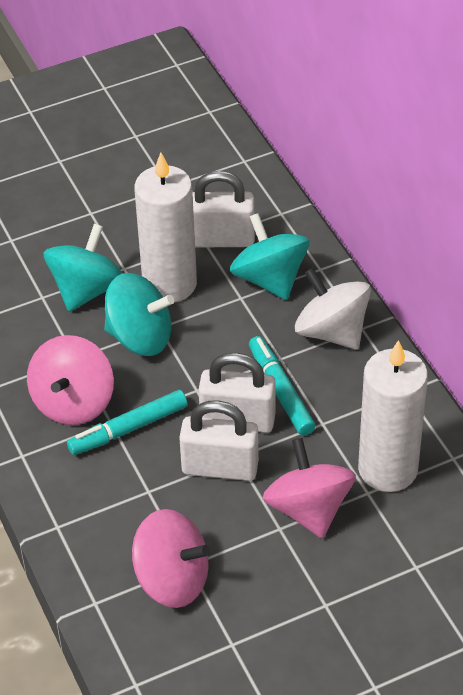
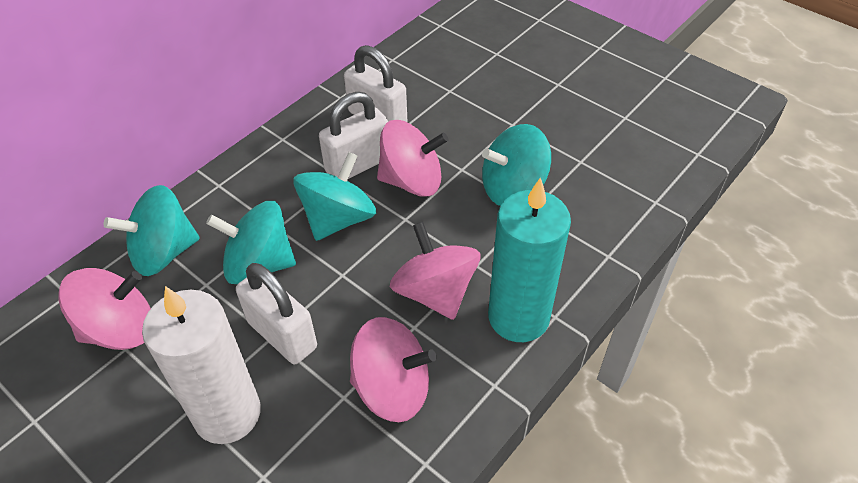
pink spinning top: [27,335,114,425] [132,509,210,608] [263,438,356,538] = 3 -> [58,268,151,350] [350,317,436,422] [377,120,448,197] [390,222,480,320] = 4
turquoise candle: none = 0 -> [488,177,571,342] = 1
turquoise marker: [67,390,187,455] [249,336,315,435] = 2 -> none = 0
turquoise spinning top: [43,224,122,312] [104,273,174,356] [230,213,309,300] = 3 -> [104,185,200,276] [206,201,296,284] [293,152,376,241] [482,124,551,206] = 4
white candle: [134,153,197,302] [358,340,428,492] = 2 -> [142,286,261,444] = 1
white spinning top: [295,268,371,350] = 1 -> none = 0

